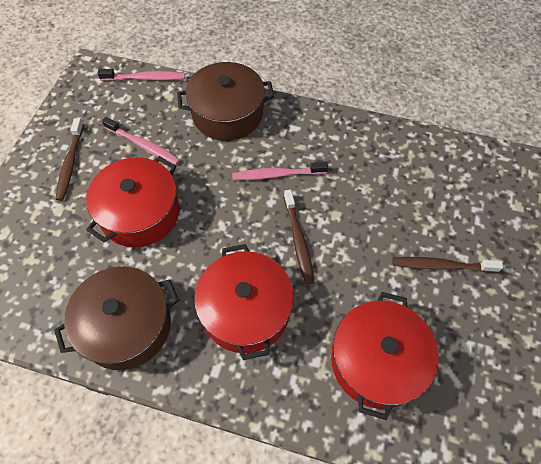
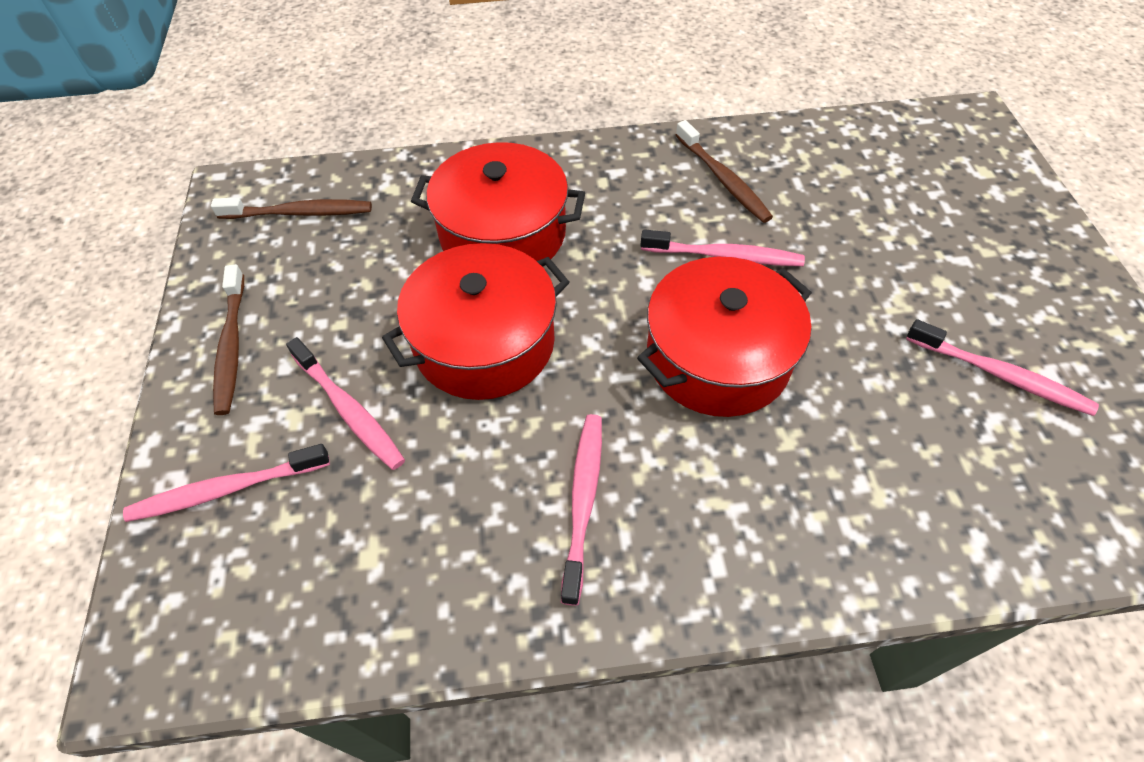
brown pot: [54,266,179,370] [177,62,274,141] = 2 -> none = 0
pink toothbrush: [97,69,185,81] [102,117,180,165] [232,162,328,180] = 3 -> [123,444,330,522] [286,337,405,470] [561,414,602,606] [640,229,805,266] [906,319,1099,416] = 5

